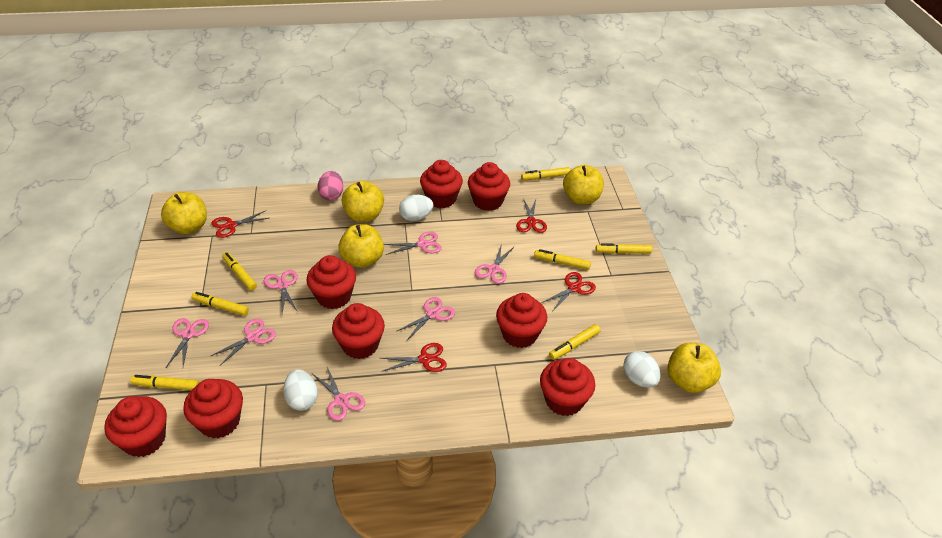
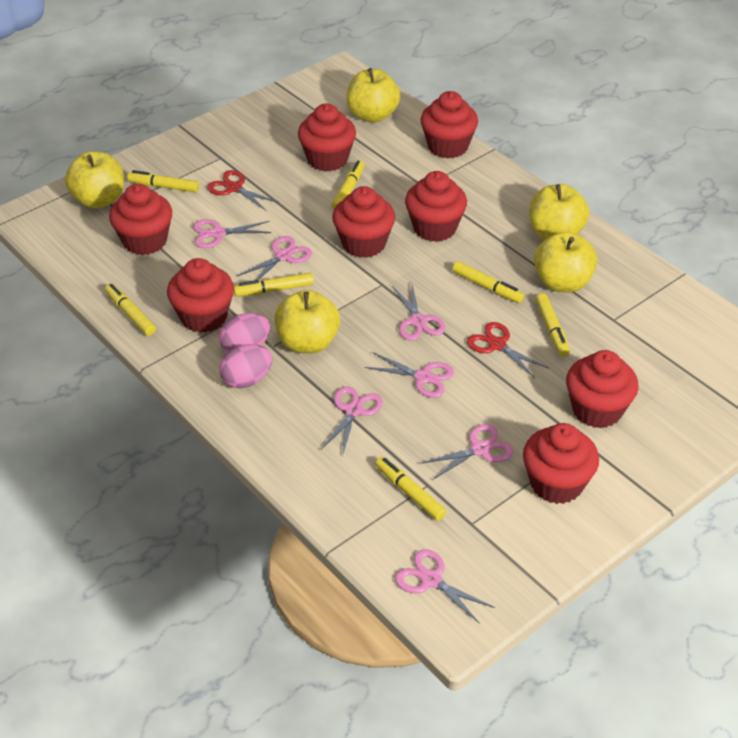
pink egg: [317,171,343,201] = 1 -> [219,313,270,352] [219,344,273,388] = 2
red scissors: [211,211,269,238] [381,343,447,372] [516,198,547,233] [541,272,596,312] = 4 -> [207,170,278,211] [467,322,549,378] = 2
white egg: [283,370,318,411] [399,195,433,221] [623,351,661,388] = 3 -> none = 0

